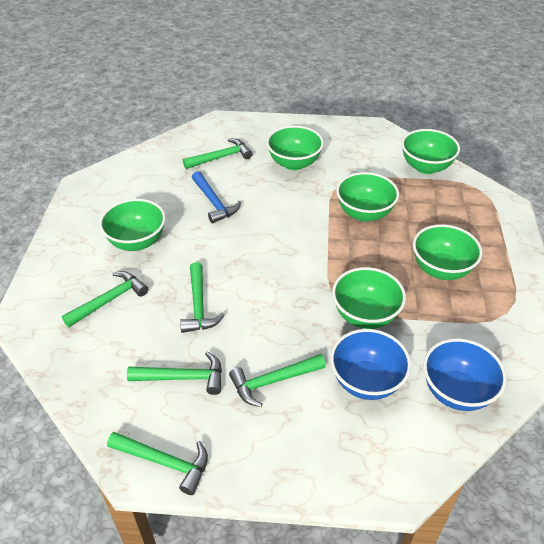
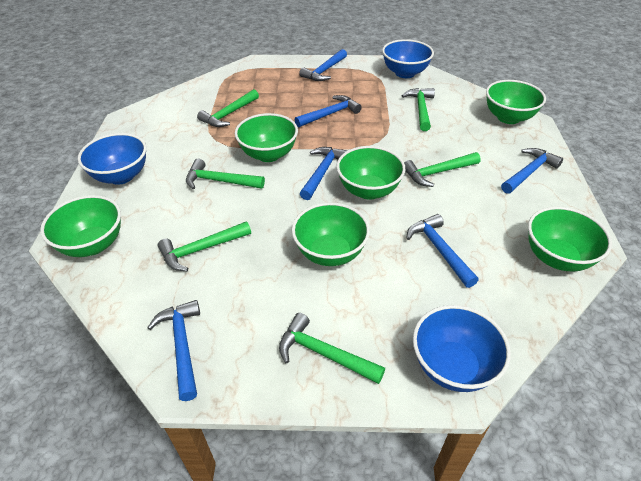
blue bowl: [330,329,411,400] [423,338,507,411] = 2 -> [78,133,147,185] [382,39,434,78] [413,305,511,392] = 3
blue hammer: [192,171,241,223] = 1 -> [147,300,200,401] [295,95,362,127] [299,49,347,81] [300,147,348,200] [406,214,479,288] [501,148,563,194] = 6

